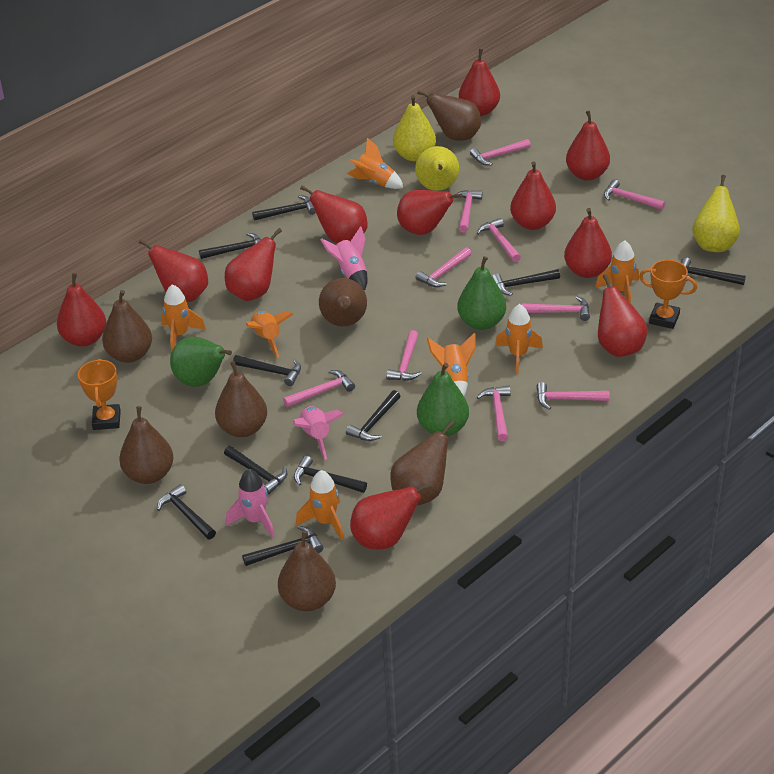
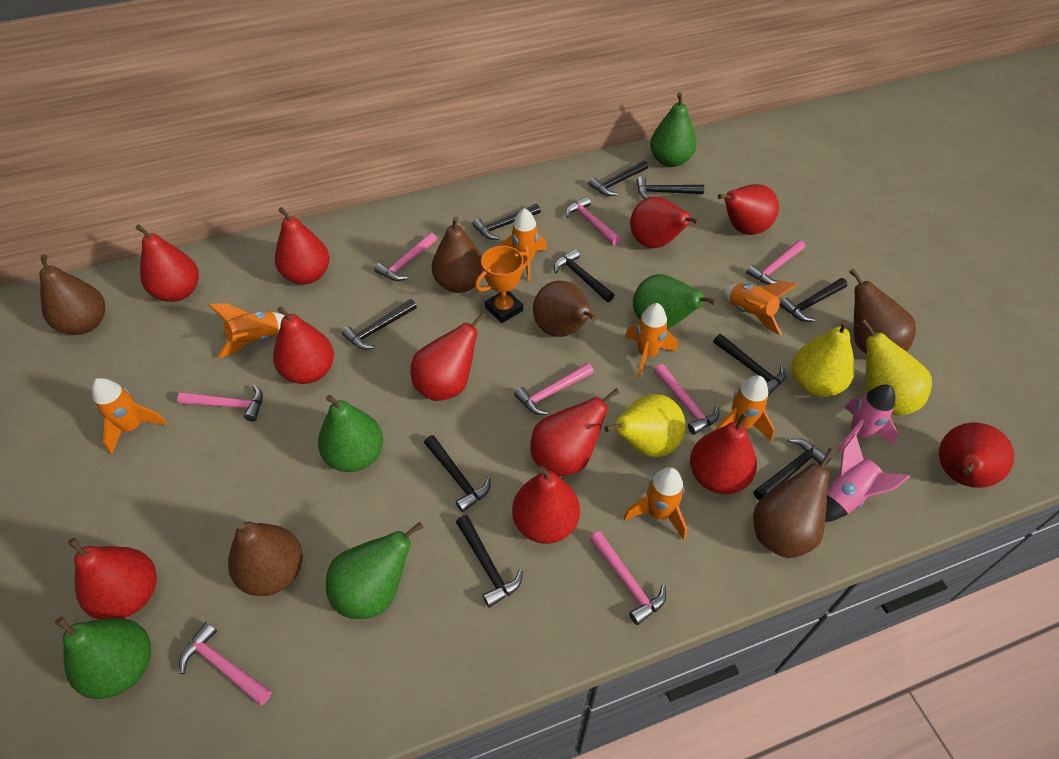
brown pear: [102,290,152,363] [119,406,174,484] [215,361,267,437] [278,530,336,611] [319,278,367,327] [391,420,455,506] [417,90,481,141] = 7 -> [39,254,105,335] [228,522,303,596] [432,217,483,293] [533,281,597,337] [753,448,835,558] [849,268,916,354] = 6
green pear: [170,337,232,387] [417,363,469,437] [457,256,506,330] = 3 -> [55,617,151,699] [318,395,384,472] [326,522,423,619] [633,274,717,329] [650,92,697,167] = 5
orange trophy: [78,359,121,430] [639,260,697,329] = 2 -> [475,246,530,323] = 1
pink hammer: [283,370,355,407] [386,330,422,381] [416,247,471,287] [453,190,482,233] [470,139,531,165] [476,386,511,441] [477,218,521,262] [521,296,590,321] [537,382,610,410] [604,179,665,210] = 10 -> [177,385,263,422] [179,622,272,705] [374,232,437,281] [514,363,594,415] [566,196,621,245] [590,531,666,625] [654,364,719,435] [746,240,805,285] = 8
pink rocket: [226,469,275,538] [293,406,344,460] [320,226,368,290] = 3 -> [825,434,910,522] [837,384,898,452] = 2

